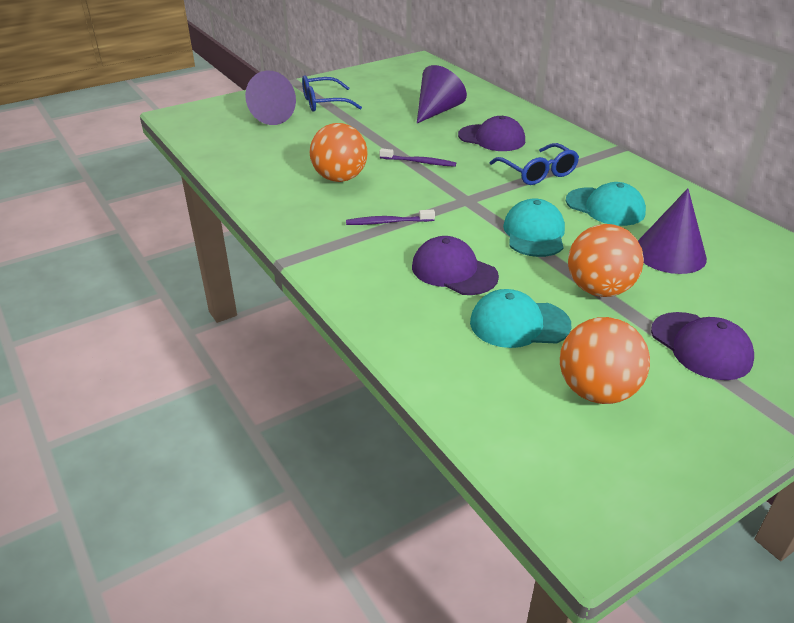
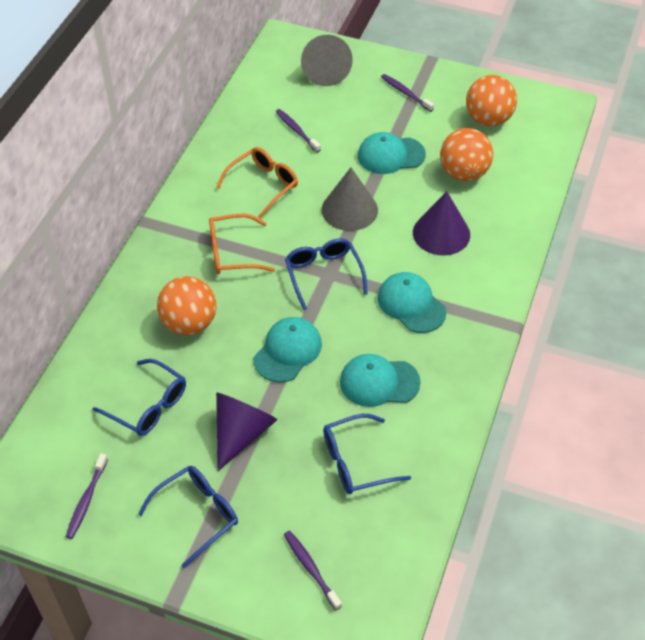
blue glasses: [302,75,362,112] [490,143,579,185] = 2 -> [92,359,186,436] [138,466,238,568] [285,238,368,310] [323,414,411,494] = 4
grey cone: none = 0 -> [301,35,353,86] [322,168,378,231] = 2
orange glasses: none = 0 -> [209,214,275,274] [216,147,298,219] = 2
purple cap: [412,236,499,295] [458,116,525,151] [651,312,754,380] = 3 -> none = 0
purple cone: [245,71,296,125] [417,65,467,123] [638,188,707,274] = 3 -> [216,392,278,471] [413,191,470,255] = 2
purple toothbrush: [346,210,435,225] [380,148,456,167] = 2 -> [66,453,108,539] [276,109,321,153] [284,530,342,610] [381,74,434,112] = 4
turquoise cap: [470,289,572,348] [503,198,565,257] [566,182,646,226] = 3 -> [254,317,322,382] [340,354,421,407] [358,132,426,174] [378,272,447,333] = 4

